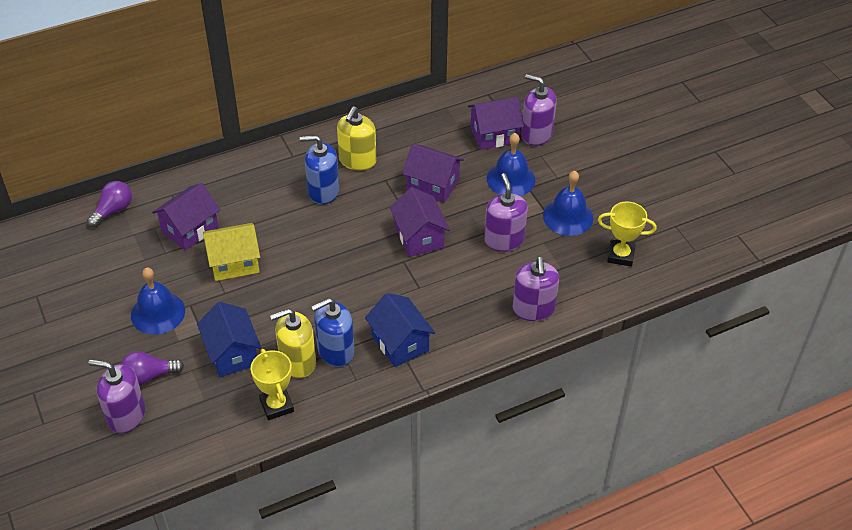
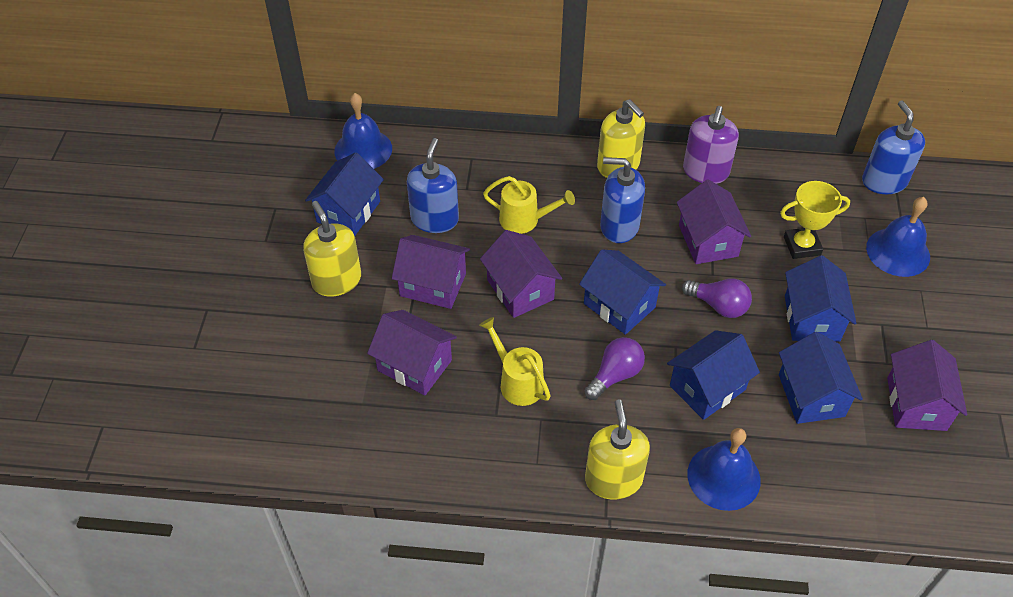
blue house: [197,302,262,377] [365,293,435,367] = 2 -> [305,152,384,236] [579,249,666,335] [667,330,760,420] [779,332,863,424] [785,255,857,342] = 5
blue soap dispenser: [300,135,339,205] [311,298,355,367] = 2 -> [407,138,459,233] [600,157,645,243] [862,100,925,194] = 3
purple house: [152,183,220,250] [390,187,450,257] [402,144,464,203] [468,97,524,150] = 4 -> [367,310,457,395] [392,235,470,309] [480,230,562,318] [677,179,751,264] [887,340,967,431] = 5
purple soap dispenser: [88,360,145,433] [484,173,528,252] [513,257,559,321] [521,74,557,146] = 4 -> [683,106,739,184] = 1
yellow house: [203,223,260,281] = 1 -> none = 0
yellow soap dispenser: [270,309,316,378] [337,106,376,171] = 2 -> [303,201,361,297] [585,400,650,499] [597,99,645,178] = 3
yellow trophy: [251,349,294,420] [598,201,657,266] = 2 -> [780,181,850,259] = 1
yellow watering can: none = 0 -> [479,317,551,406] [483,176,575,234] = 2

